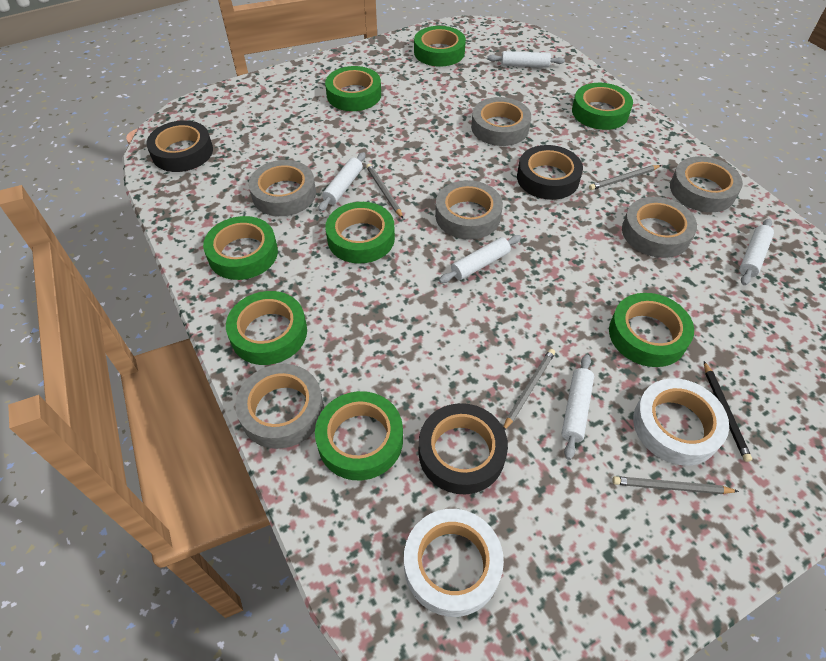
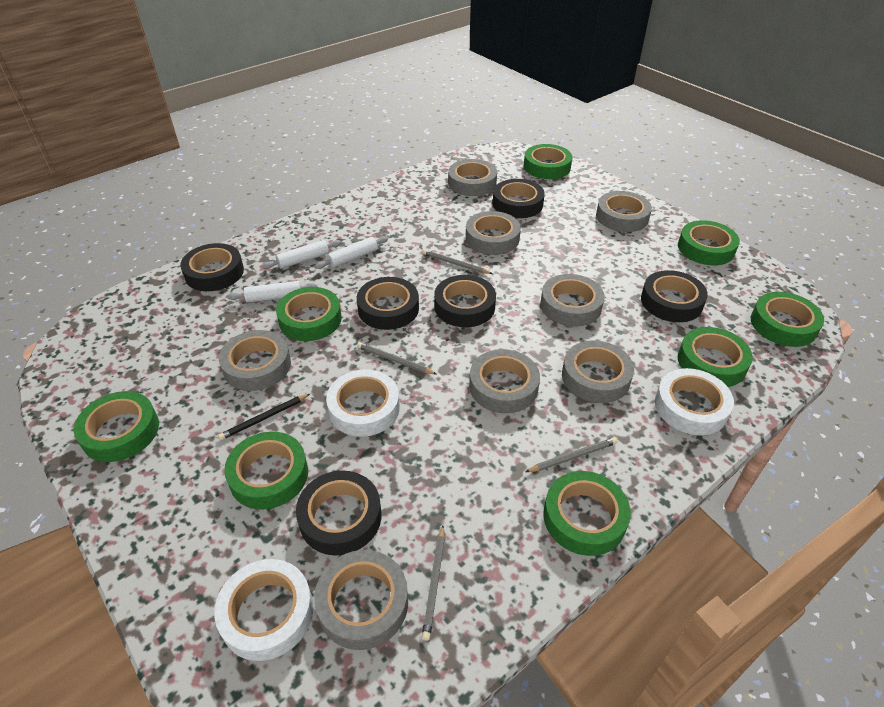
black tape: [146,120,213,172] [418,403,508,494] [517,145,583,200] = 3 -> [180,243,244,291] [296,471,381,555] [357,277,419,330] [434,275,496,327] [493,179,545,218] [641,270,708,322] = 6
grey tape: [235,364,324,449] [249,160,316,216] [435,180,503,240] [471,97,531,146] [622,197,697,258] [670,156,743,212] = 6 -> [219,330,291,391] [314,550,408,650] [448,159,497,196] [466,211,521,255] [469,349,540,413] [540,274,605,327] [562,341,634,403] [596,191,652,232] = 8
white rolling pin: [318,152,365,211] [439,235,521,283] [487,51,565,68] [561,354,594,460] [740,219,774,285] = 5 -> [227,281,318,303] [262,240,341,269] [315,236,388,269] = 3
white tape: [404,509,504,617] [633,378,729,466] = 2 -> [214,559,313,661] [326,369,400,437] [655,368,734,435] = 3

